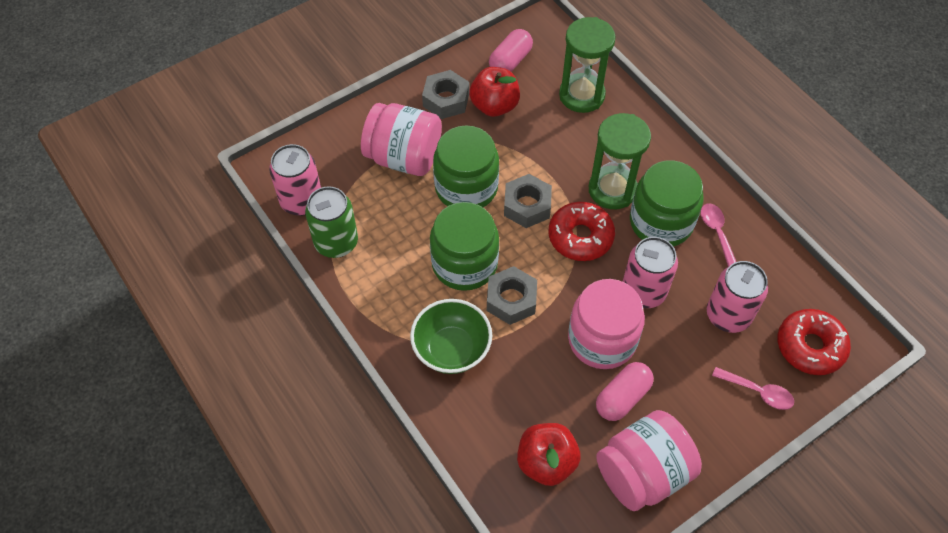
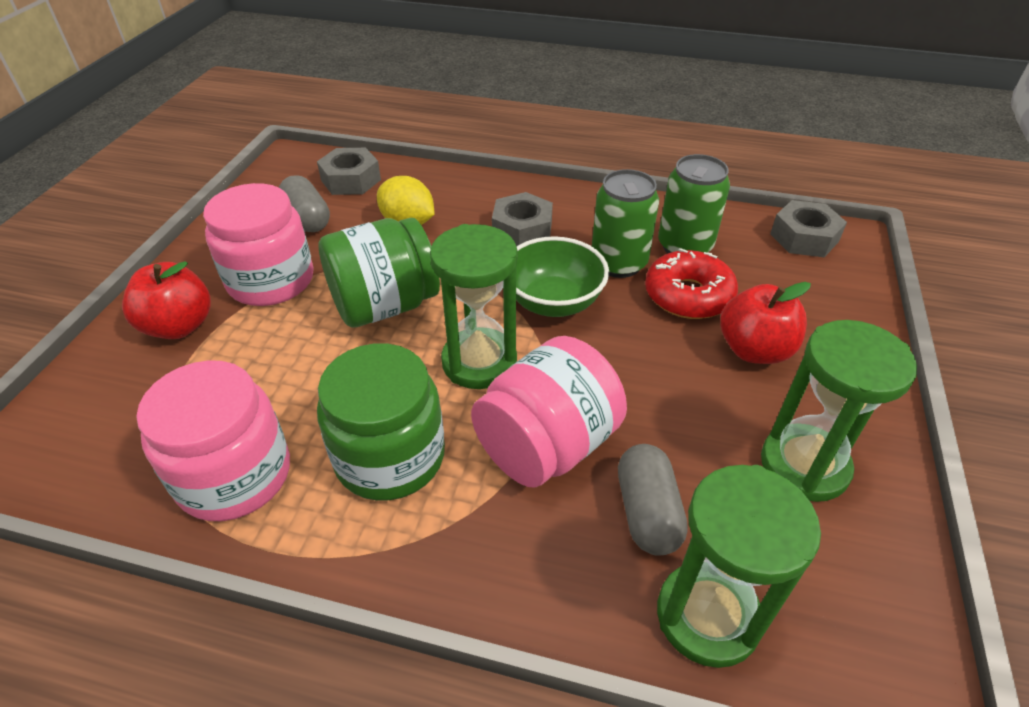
green can: [305,186,358,258] = 1 -> [592,169,659,278] [658,154,730,253] = 2
green hourglass: [559,17,616,113] [589,113,651,209] = 2 -> [430,224,518,389] [657,465,821,668] [761,320,917,502] = 3
green jar: [430,202,499,291] [433,125,499,207] [630,160,703,247] = 3 -> [317,343,445,501] [318,218,440,328] = 2
grey capsule: none = 0 -> [279,175,330,232] [618,444,688,555] = 2
pink can: [269,144,321,216] [622,237,678,308] [707,261,768,333] = 3 -> none = 0
pink capsule: [489,29,533,72] [596,362,654,421] = 2 -> none = 0
pink spoon: [701,204,736,267] [712,367,794,410] = 2 -> none = 0
red donut: [549,202,615,261] [777,309,851,375] = 2 -> [645,248,738,319] = 1
yellow lemon: none = 0 -> [377,176,434,225] = 1

